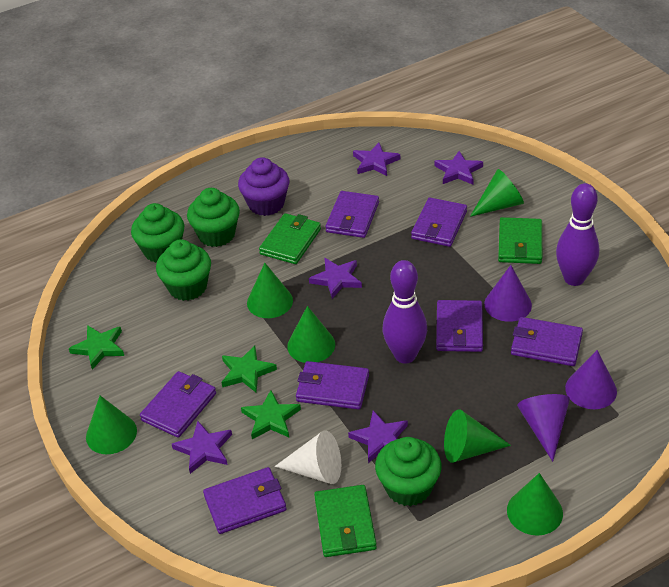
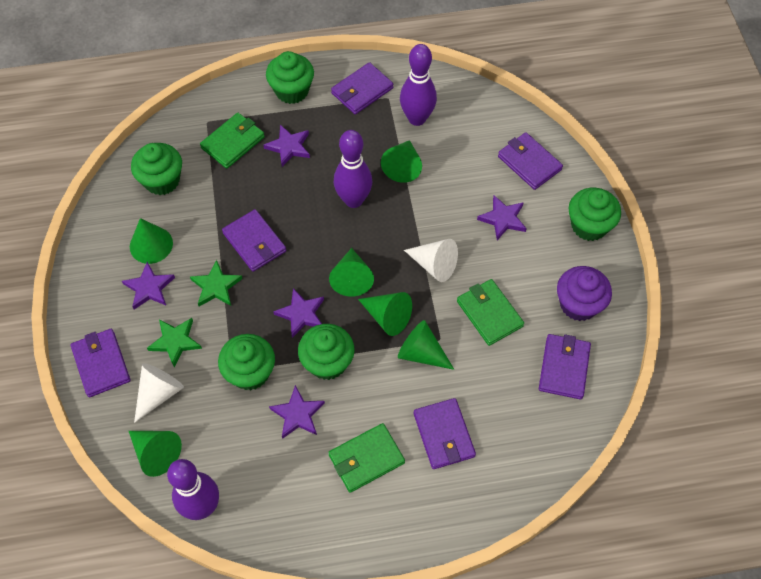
green cupcake: [131,203,185,263] [156,239,211,301] [187,188,240,247] [375,437,442,506] = 4 -> [131,143,182,195] [218,334,275,390] [266,51,314,104] [298,324,355,380] [569,188,621,241] = 5
green star: [69,325,124,370] [221,346,277,393] [241,390,301,439] = 3 -> [147,318,202,367] [190,260,242,306] = 2
purple bowling pin: [383,260,427,364] [556,183,599,286] = 2 -> [167,459,219,520] [334,130,372,208] [400,44,437,126] = 3
purple cone: [484,265,532,322] [517,394,570,462] [565,350,617,409] = 3 -> none = 0
purple wallet: [140,371,216,438] [203,467,286,534] [296,361,369,410] [325,191,379,238] [411,197,467,247] [436,300,483,352] [511,317,583,366] = 7 -> [71,329,131,397] [222,209,286,272] [331,62,393,114] [414,398,476,469] [498,132,563,190] [539,334,591,399] = 6
white cone: [275,430,341,484] = 1 -> [134,363,184,423] [404,239,458,282] = 2

